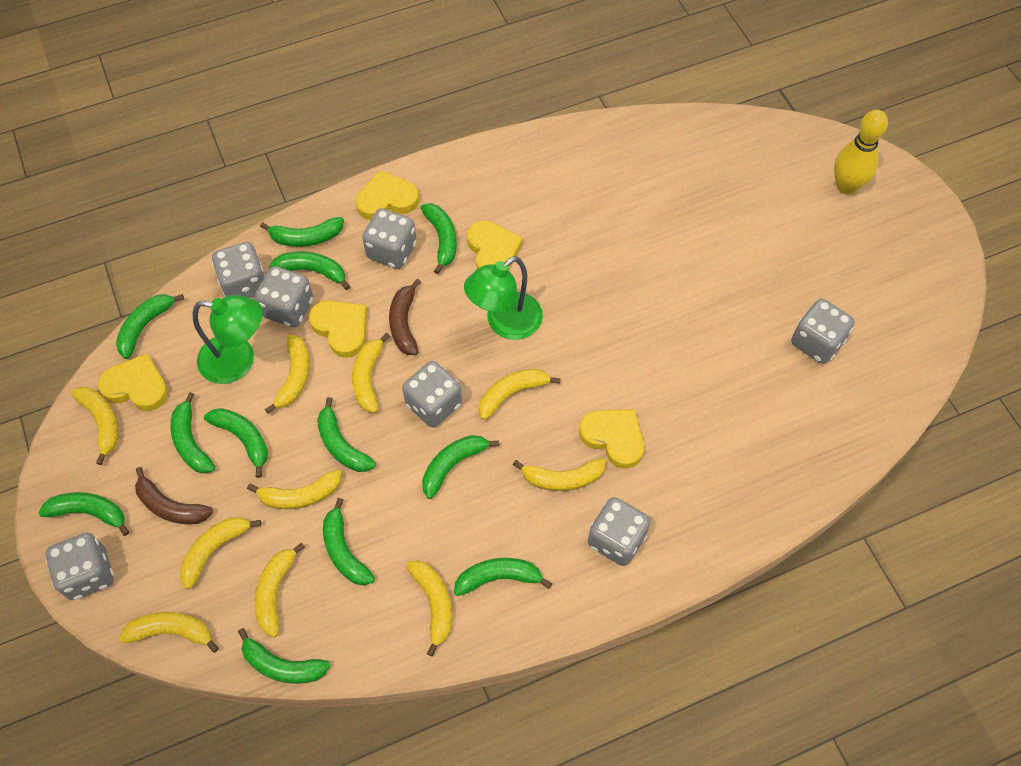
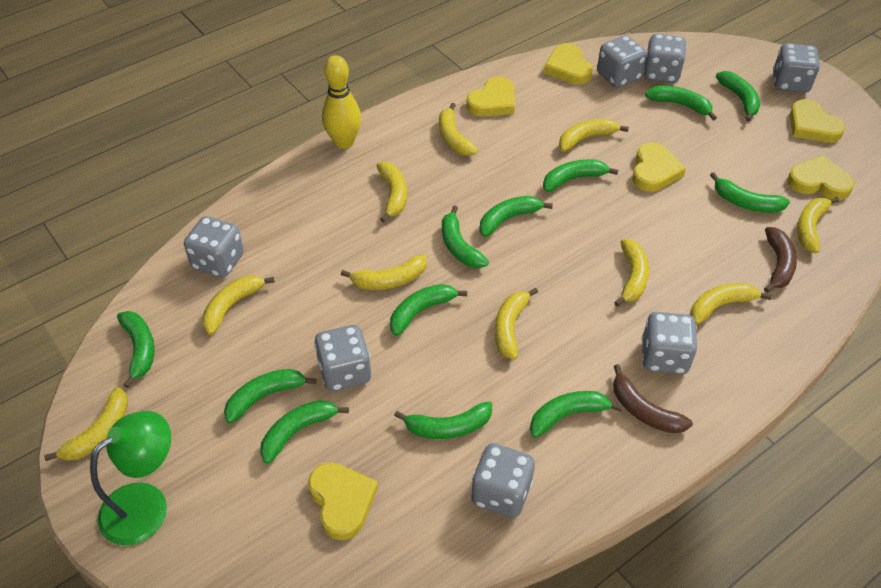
green lamp: [193,295,262,384] [464,256,543,340] = 2 -> [90,411,171,546] = 1
yellow heart: [98,353,169,411] [309,301,367,358] [356,170,419,220] [467,220,523,271] [579,409,644,469] = 5 -> [308,462,378,540] [466,76,515,116] [544,43,593,84] [632,142,686,192] [787,155,854,200] [790,99,845,143] = 6

